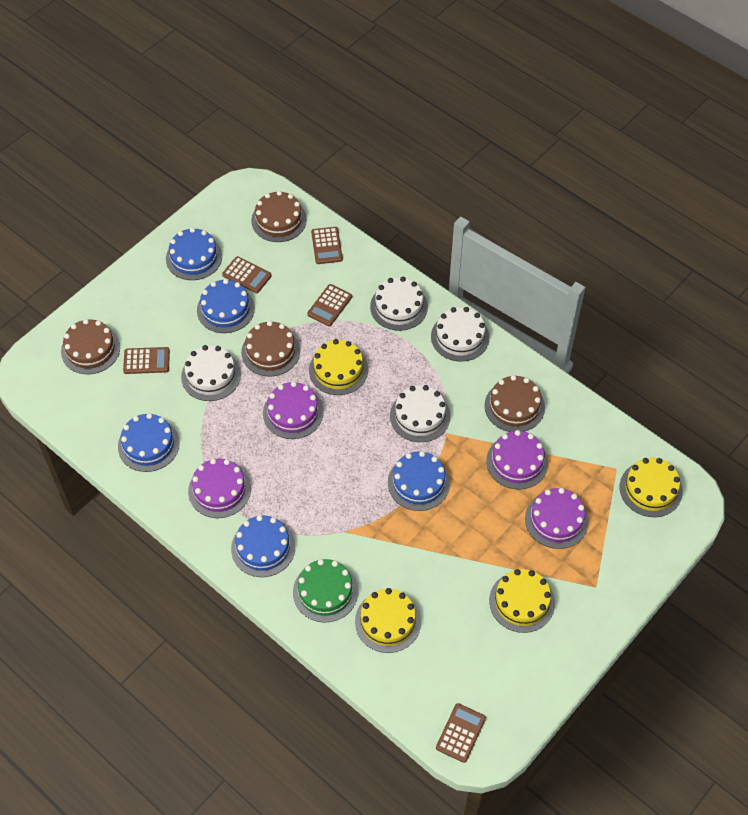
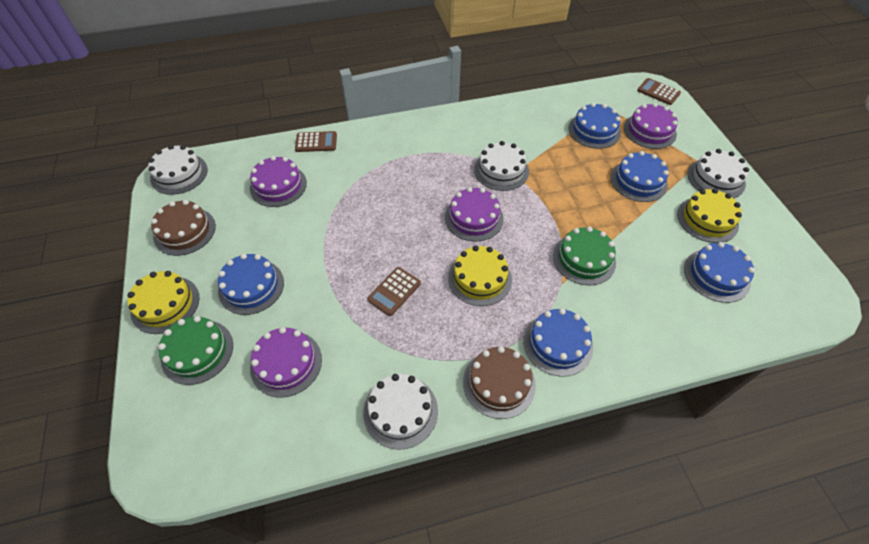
brown cake: [61,319,120,374] [241,321,300,376] [251,191,307,242] [484,375,545,432] = 4 -> [151,200,216,256] [463,346,536,419] = 2
brown calculator: [123,347,170,374] [222,256,272,293] [307,284,352,326] [311,227,343,264] [436,703,486,763] = 5 -> [295,131,337,152] [367,267,421,316] [637,78,681,105] = 3
green cake: [293,559,358,623] = 1 -> [158,316,233,385] [553,227,616,285] = 2
yellow cake: [309,339,368,395] [355,588,421,653] [489,569,555,633] [620,458,683,517] = 4 -> [127,271,200,334] [448,245,512,306] [677,188,742,243] = 3

